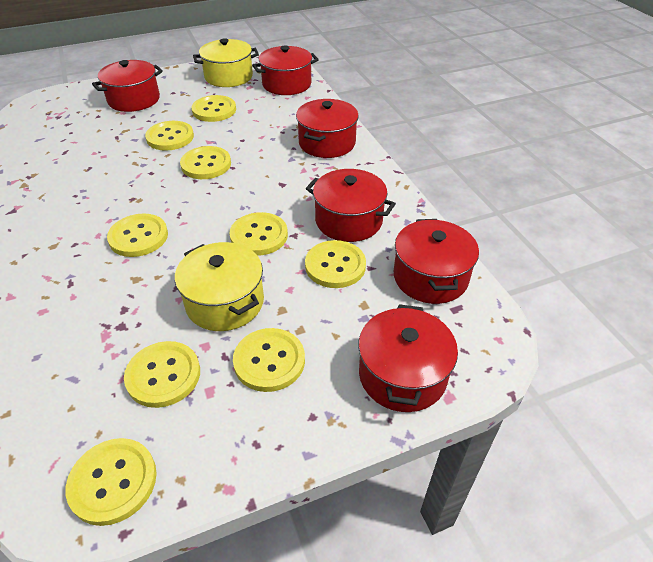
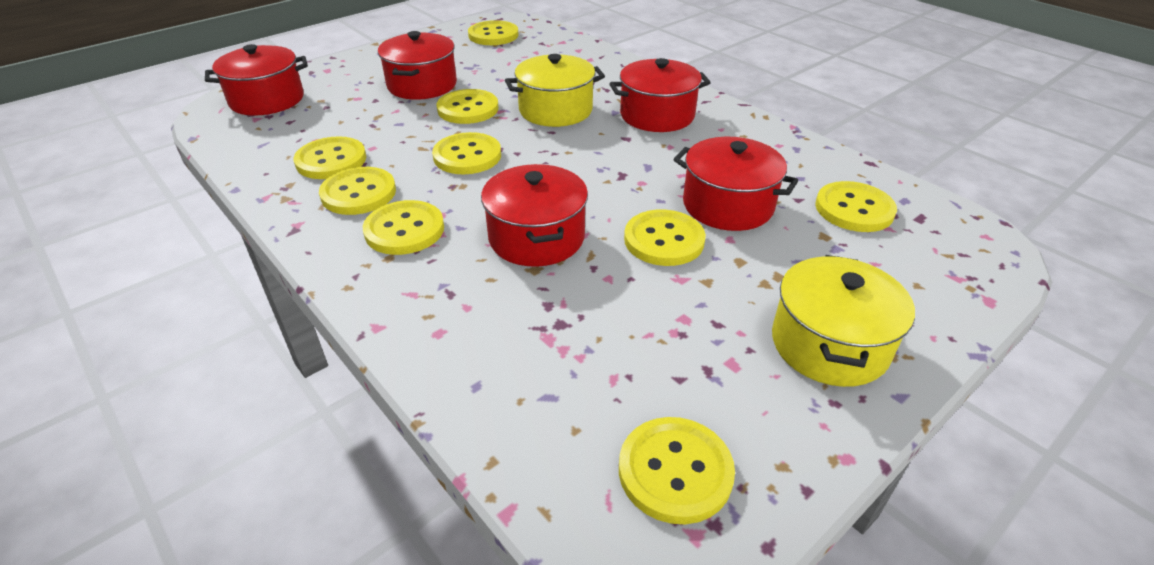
red pot: [92,60,163,112] [252,46,319,95] [296,99,359,158] [306,169,396,242] [358,304,458,412] [394,219,479,304] = 6 -> [205,44,308,116] [378,31,457,100] [481,164,588,267] [609,58,711,132] [673,137,798,231] = 5

